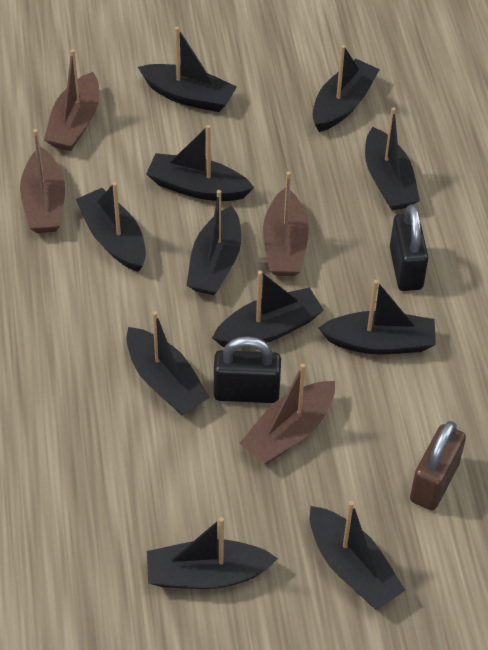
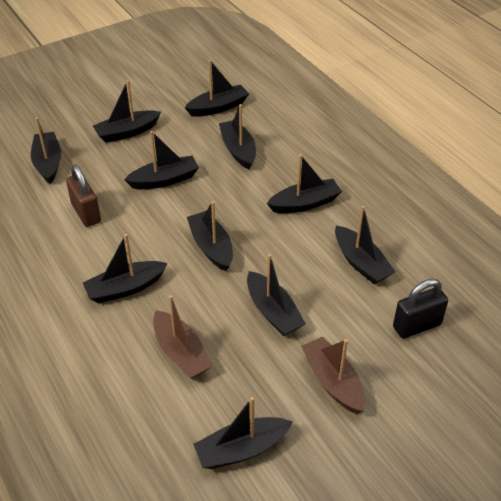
black padlock: [214,336,281,403] [390,204,429,291] = 2 -> [393,279,448,339] = 1
brown boat: [20,129,65,233] [44,49,99,151] [239,364,335,464] [263,171,309,276] = 4 -> [153,295,213,379] [301,336,366,414] = 2

